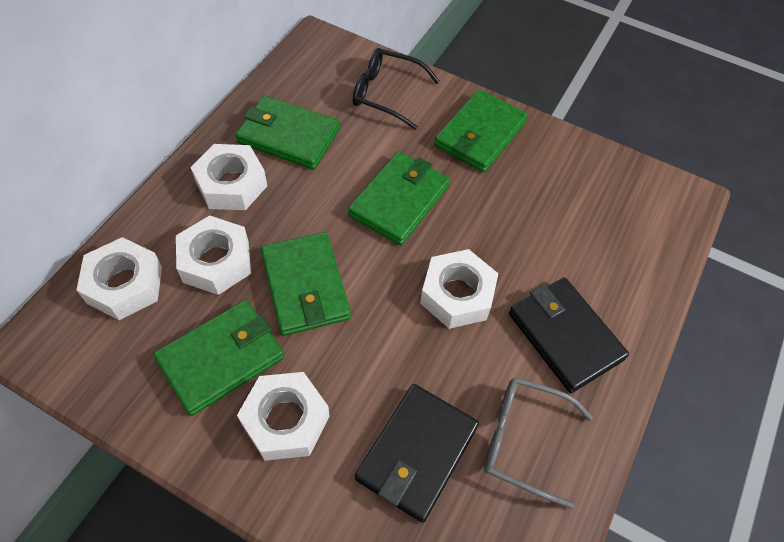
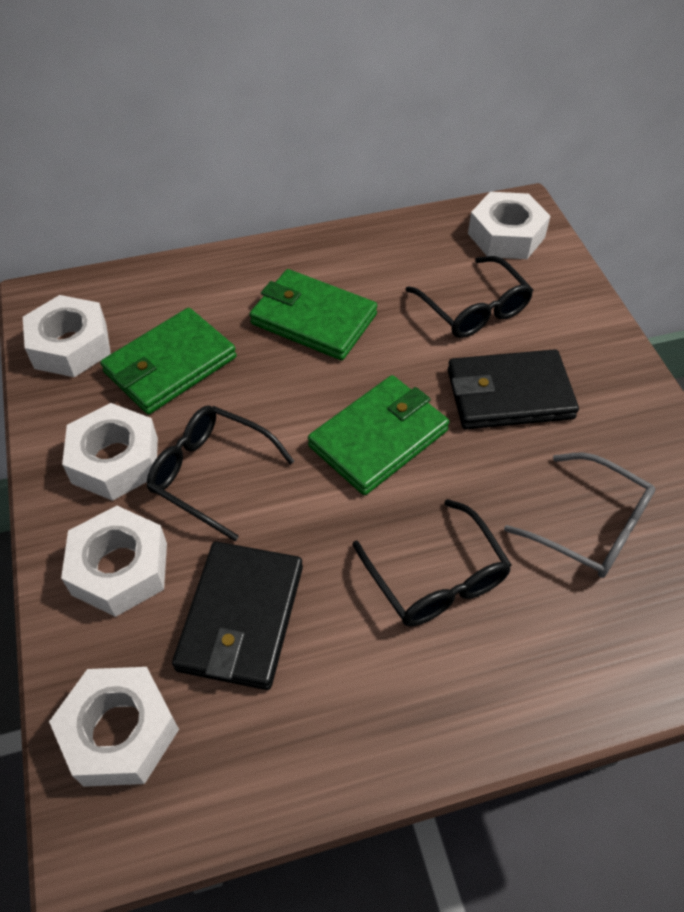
black glasses: [353,48,440,130] = 1 -> [147,405,294,541] [353,499,512,627] [406,256,533,338] = 3
green wallet: [153,300,284,416] [236,95,340,170] [261,232,351,336] [348,151,450,245] [434,89,528,173] = 5 -> [100,308,237,414] [250,269,377,360] [308,375,449,495] = 3

